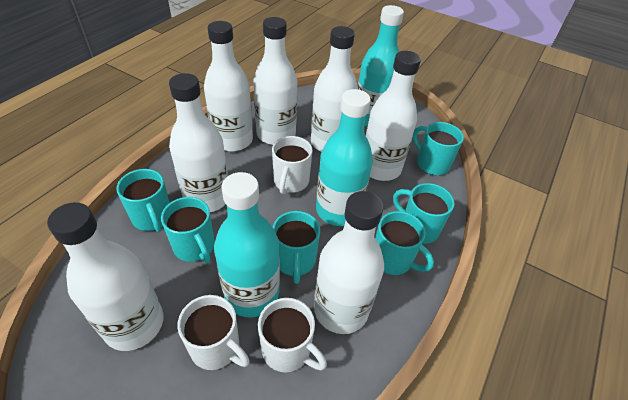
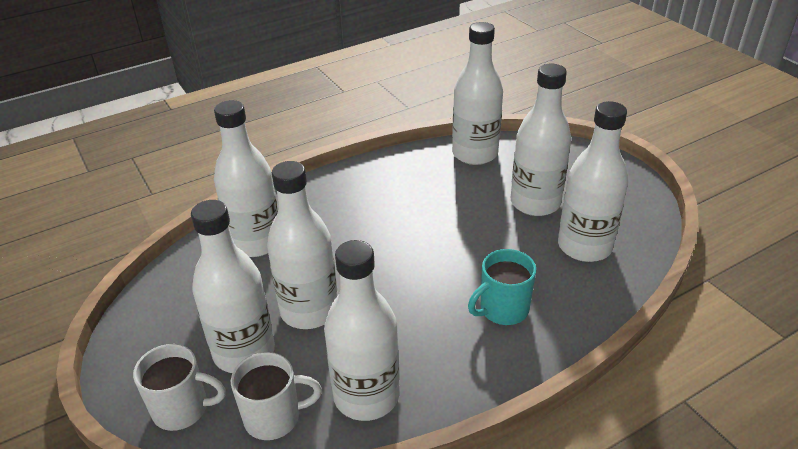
turquoise bottle: [214,172,280,318] [316,89,373,226] [357,5,404,127] = 3 -> none = 0
turquoise mug: [116,169,170,232] [161,197,215,263] [273,211,320,284] [375,211,434,275] [393,183,455,244] [412,122,464,175] = 6 -> [468,249,536,325] = 1
white mug: [177,295,250,370] [258,298,327,373] [272,136,313,194] = 3 -> [133,344,226,431] [231,352,322,440] = 2

